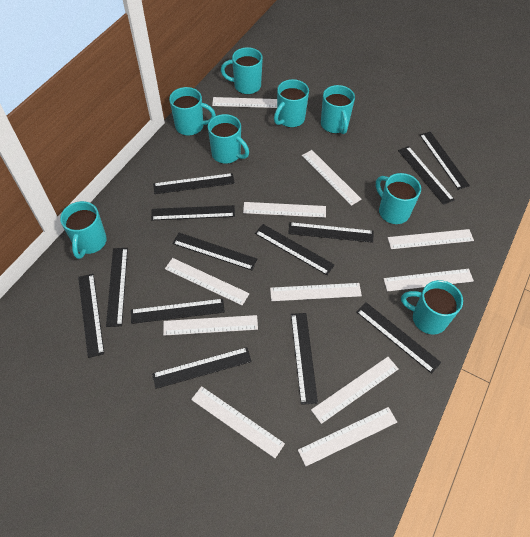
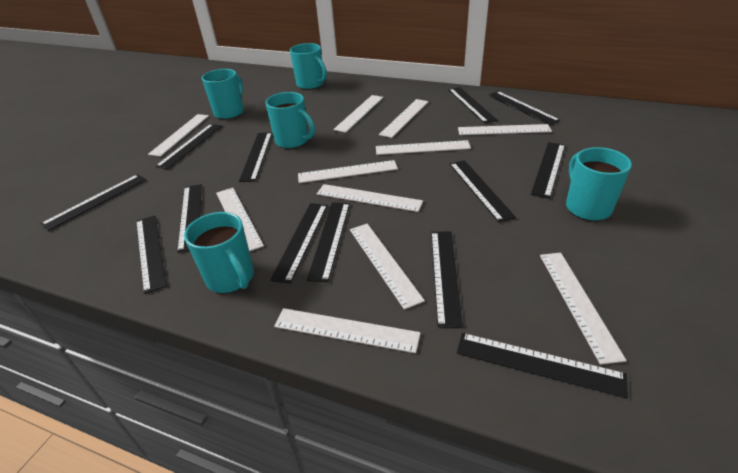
turquoise mug: [60,201,107,259] [169,87,216,136] [208,114,249,164] [221,47,263,95] [274,79,309,128] [321,85,355,134] [376,173,421,224] [401,280,463,334] = 8 -> [184,212,254,293] [202,69,244,119] [265,92,315,149] [290,43,327,90] [566,147,632,221] = 5

